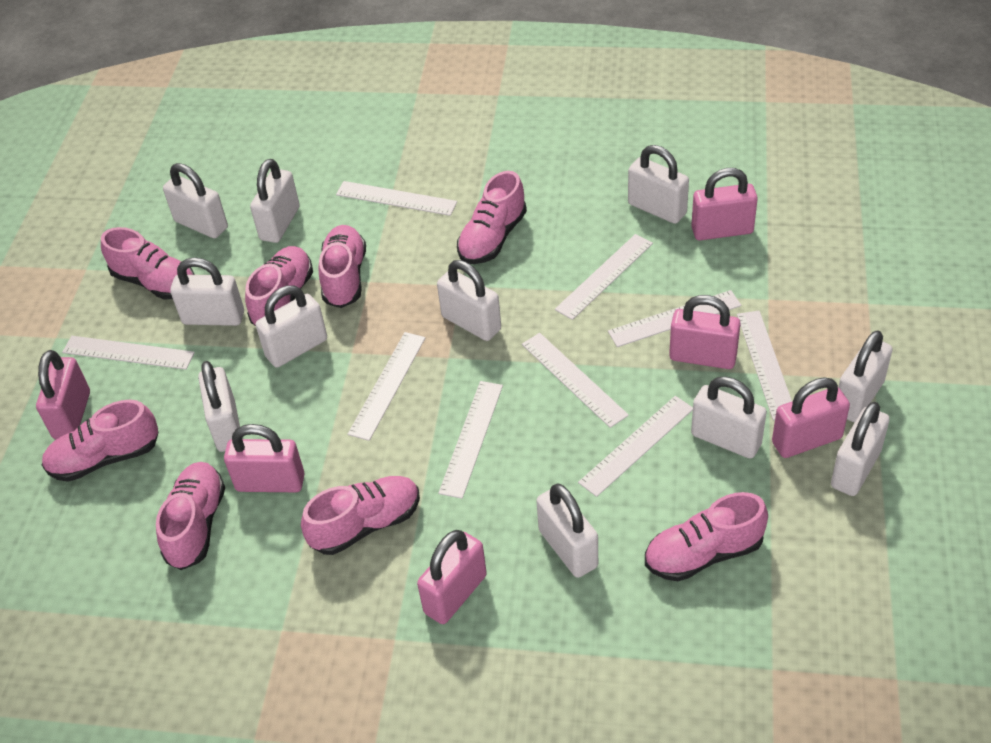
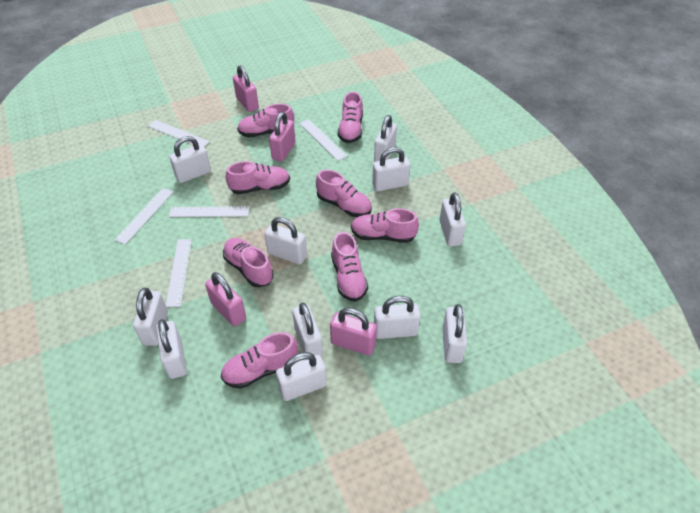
pink padlock: [36,350,90,439] [224,424,305,492] [417,530,487,624] [669,295,741,369] [691,168,758,240] [772,377,850,458] = 6 -> [205,272,246,327] [233,65,259,112] [269,112,295,162] [330,308,377,356] = 4
white ruler: [62,336,195,370] [336,181,457,216] [348,332,426,441] [438,381,503,499] [522,333,629,428] [555,234,653,320] [578,396,693,497] [608,290,741,347] [737,311,792,420] = 9 -> [114,188,173,244] [148,120,210,147] [166,239,192,307] [169,206,249,217] [299,119,347,161] = 5

